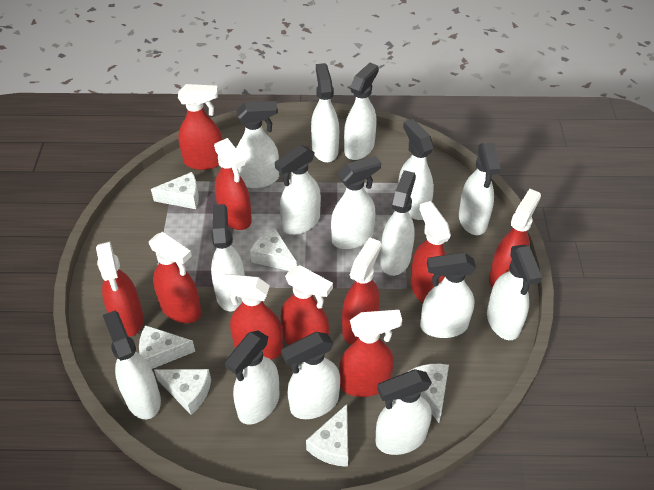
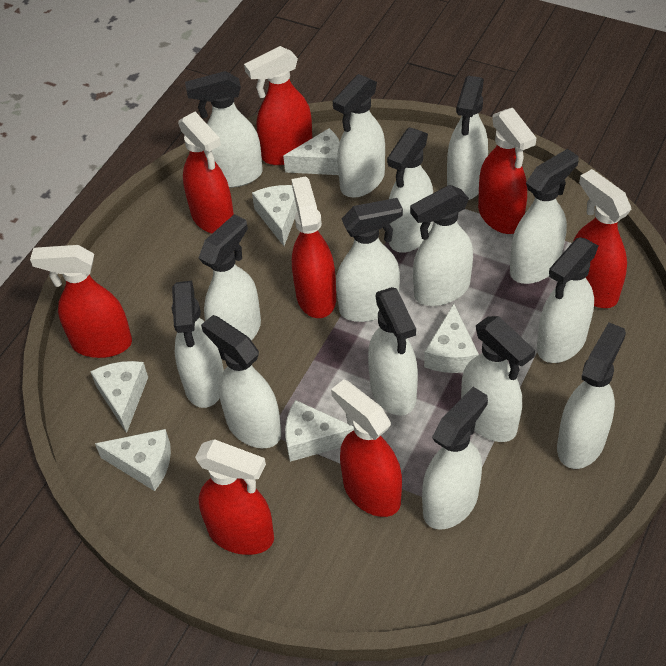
red spray bottle: [96,241,144,337] [149,232,201,323] [178,84,223,170] [214,138,252,230] [219,274,283,360] [281,265,333,345] [339,310,402,397] [342,237,381,344] [411,201,451,303] [489,189,541,288] = 10 -> [30,245,132,358] [178,112,234,233] [195,439,274,555] [244,46,312,165] [291,177,336,318] [331,379,402,517] [478,108,536,234] [573,169,631,308] = 8

